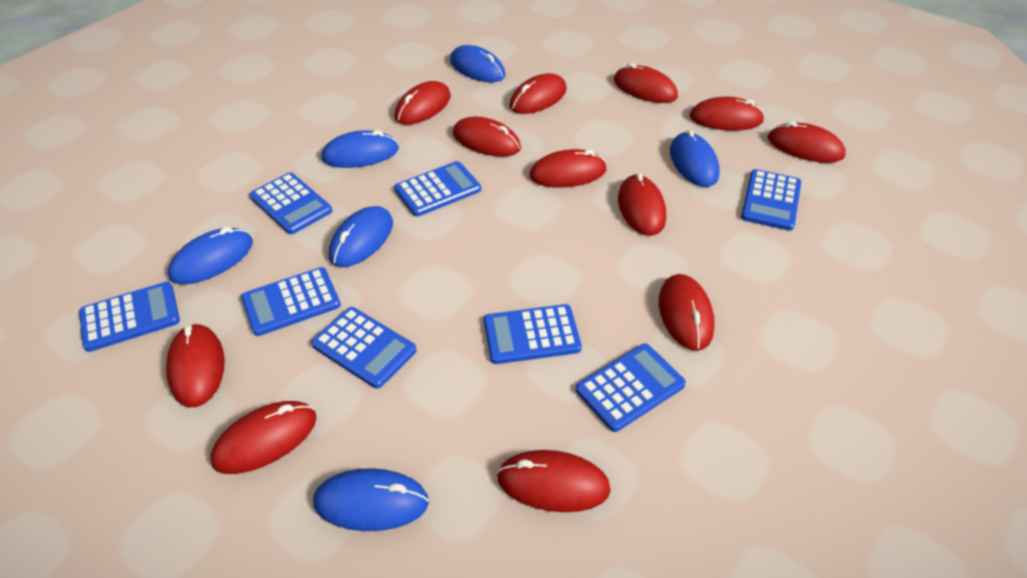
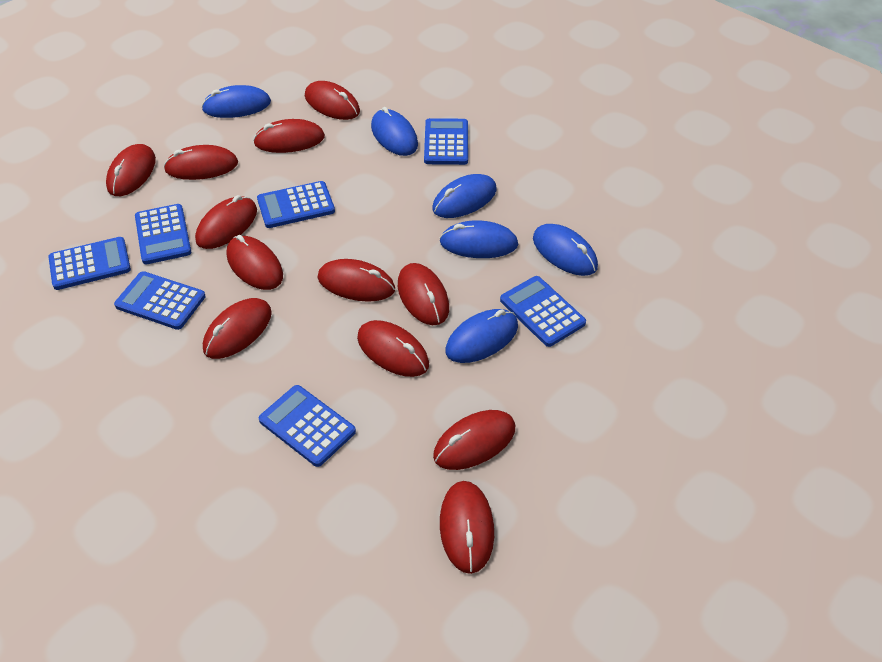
blue calculator: [79,282,180,352] [241,267,341,336] [250,173,332,234] [311,307,417,389] [394,161,481,216] [484,304,582,364] [576,344,686,432] [741,169,801,231] = 8 -> [48,237,131,290] [114,271,206,330] [135,204,191,264] [257,181,335,228] [259,385,356,467] [424,118,468,165] [500,276,586,347] = 7

